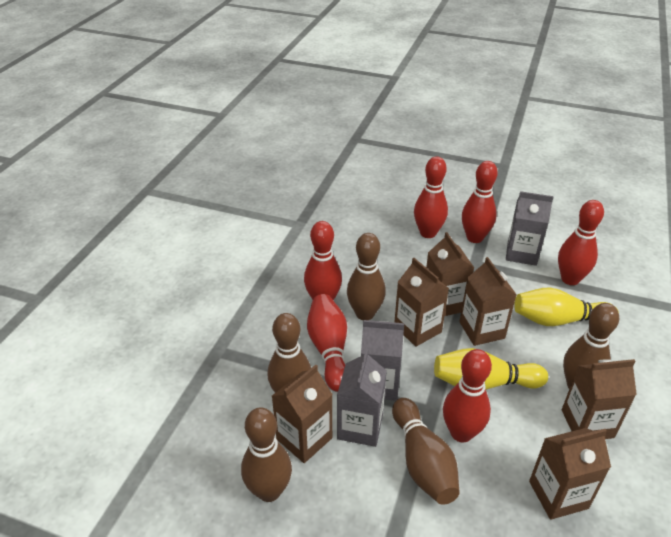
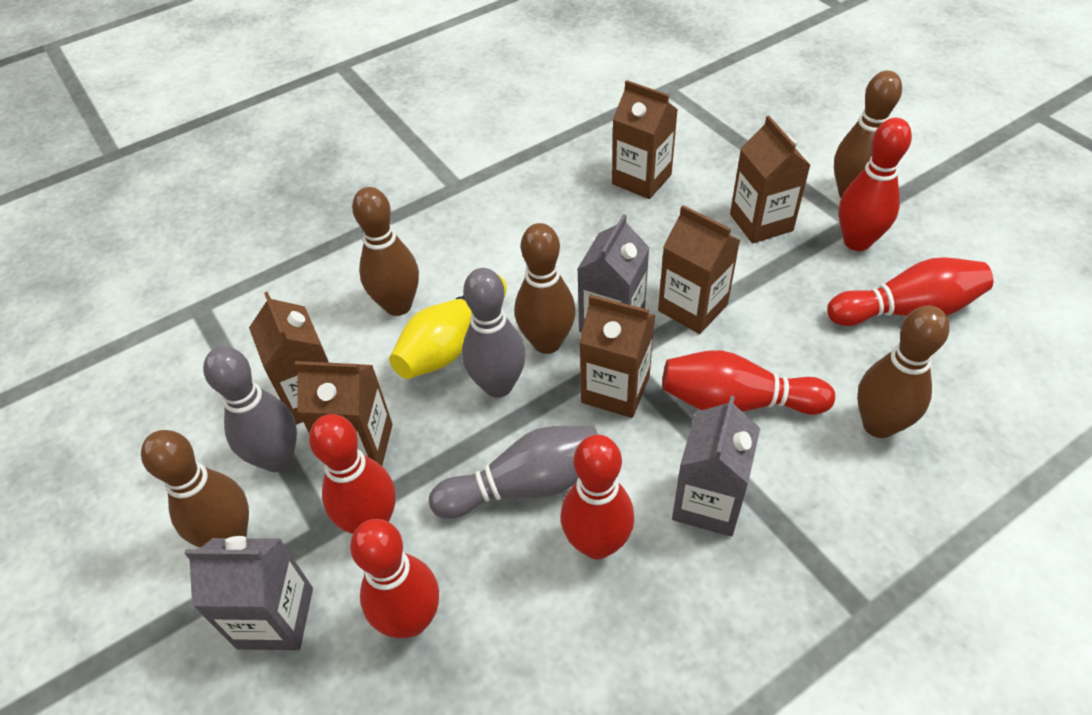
grey bowling pin: none = 0 -> [203,346,297,472] [429,426,598,519] [462,268,526,398] = 3
yellow bowling pin: [434,348,548,390] [514,287,619,326] = 2 -> [389,275,507,379] = 1

